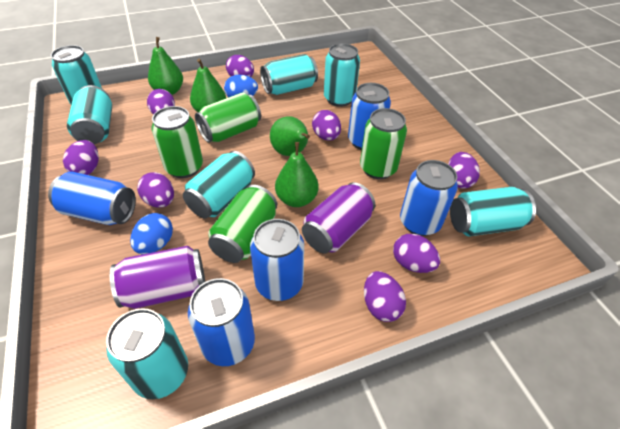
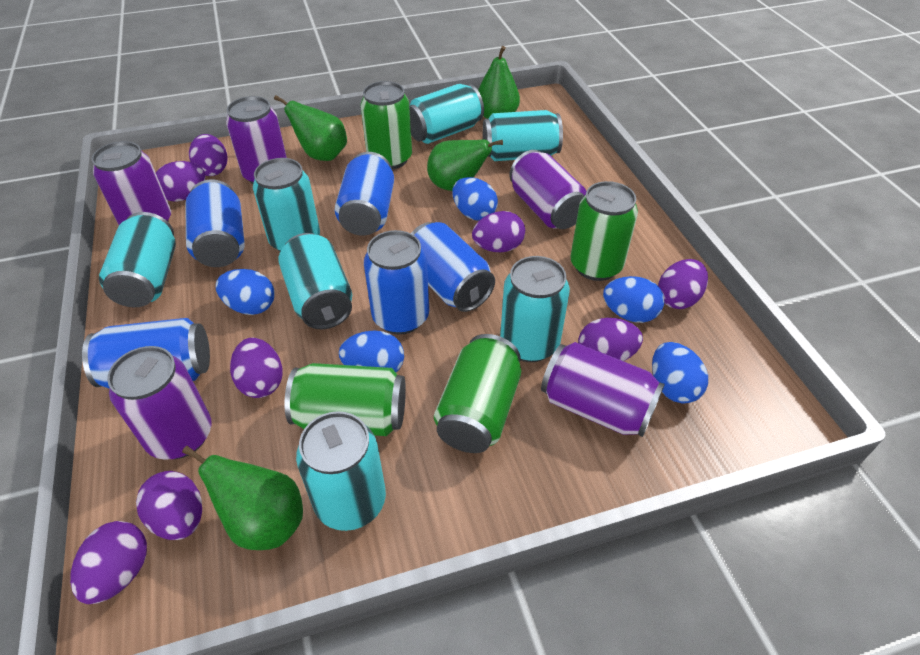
blue egg: [130,213,173,254] [224,75,258,97] = 2 -> [216,269,275,315] [339,331,404,372] [452,177,498,221] [603,276,664,323] [652,342,708,403] = 5
purple can: [110,246,205,309] [302,182,375,254] = 2 -> [92,141,171,225] [107,346,211,460] [226,96,287,184] [509,150,587,229] [541,342,665,437] = 5

